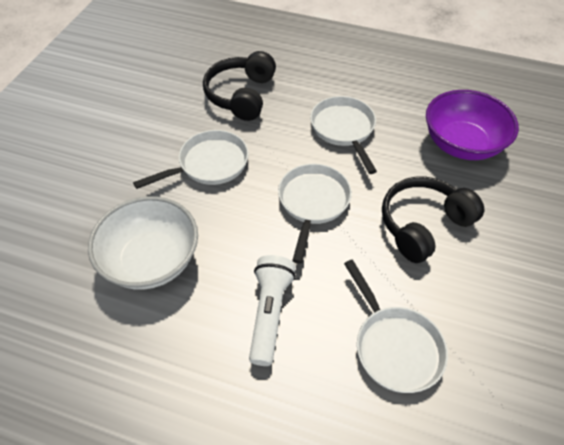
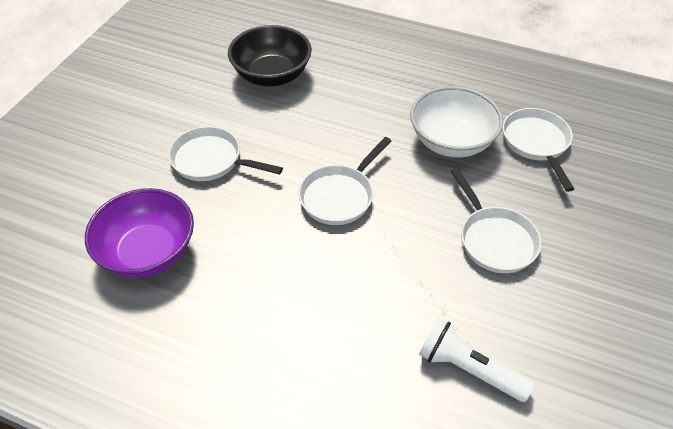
black bowl: none = 0 -> [228,25,312,87] = 1
black headphones: [203,51,276,121] [382,177,484,263] = 2 -> none = 0

